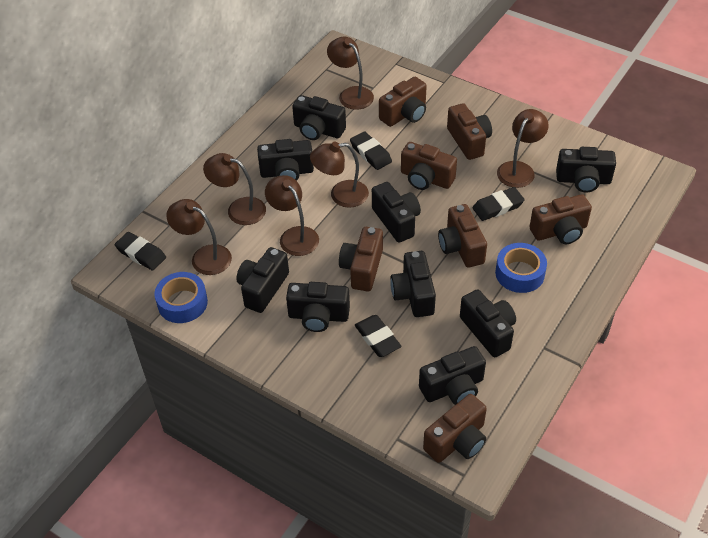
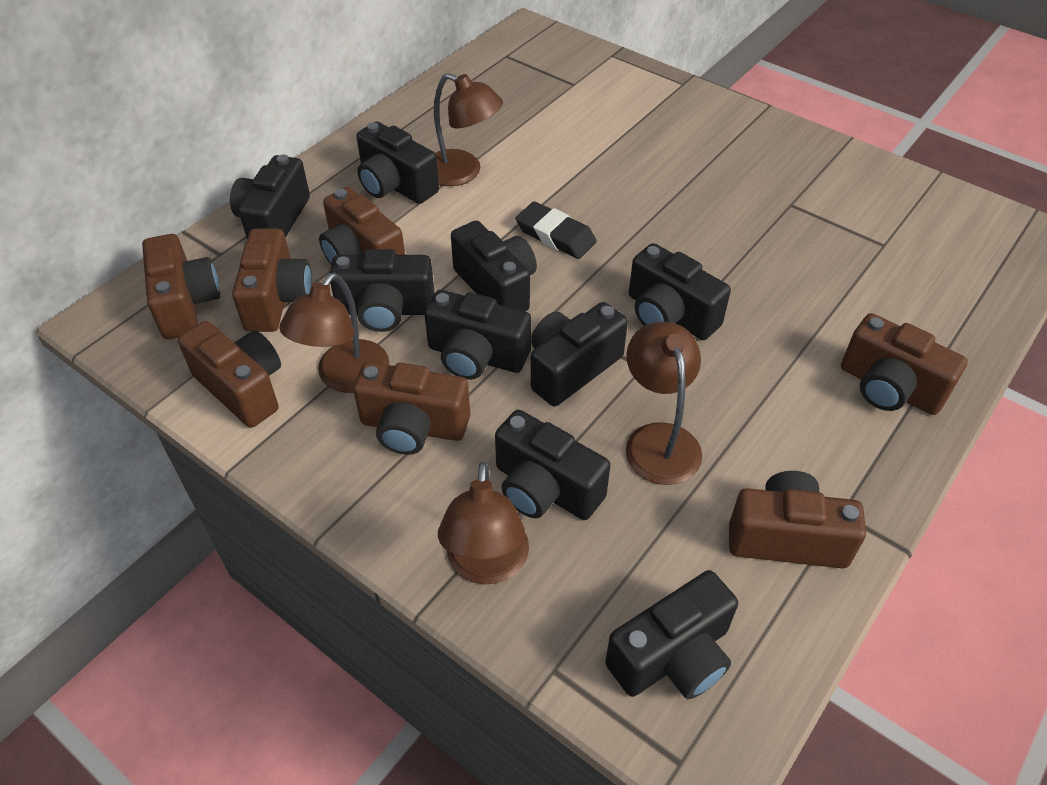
black eraser: [115,232,166,271] [350,131,392,170] [355,315,402,357] [473,187,525,221] = 4 -> [516,201,597,259] = 1
blue tape: [154,272,208,323] [495,243,547,293] = 2 -> none = 0
brown lamp: [166,199,232,275] [203,153,266,225] [265,175,319,256] [310,142,369,208] [327,37,374,110] [497,109,549,188] = 6 -> [279,273,389,393] [434,73,503,186] [438,462,529,584] [626,322,702,485] = 4

